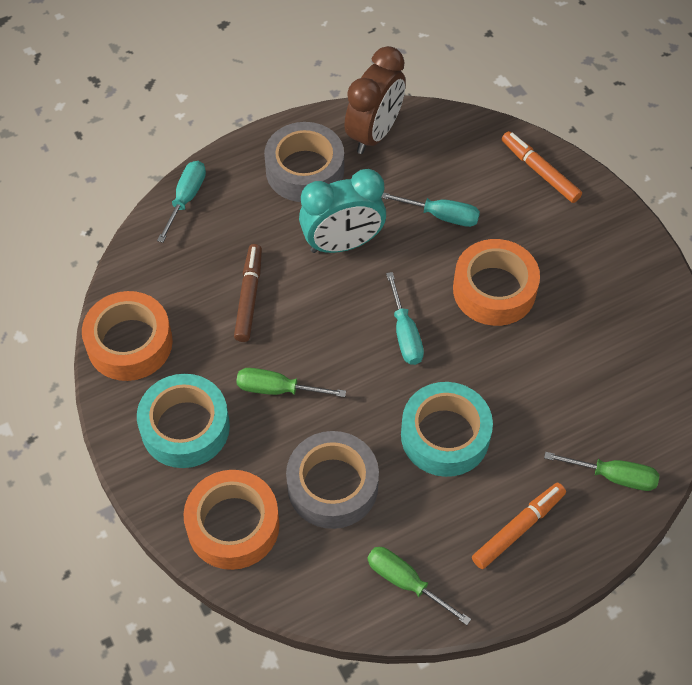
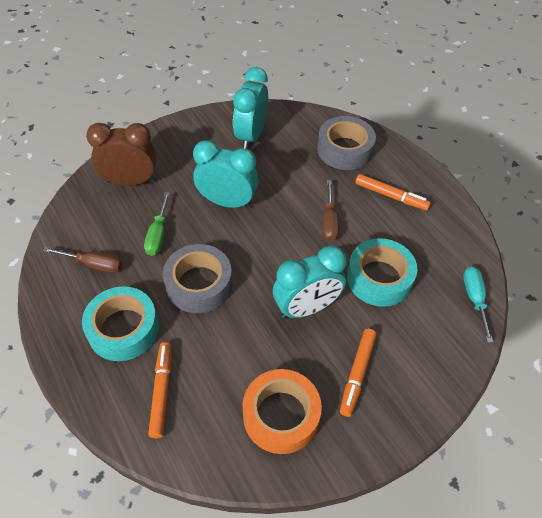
brown marker: [234,244,262,342] = 1 -> none = 0
brown screwdriver: none = 0 -> [43,247,122,273] [323,180,339,242] = 2
green screwdriver: [236,368,346,397] [367,547,471,625] [544,452,659,491] = 3 -> [144,192,169,256] = 1
orange marker: [472,483,566,569] [502,131,582,203] = 2 -> [148,342,171,438] [340,329,377,417] [355,174,431,211] = 3
orange tape: [82,291,173,381] [184,470,280,570] [453,239,540,326] = 3 -> [243,369,322,454] = 1
turquoise clock: [299,169,386,253] = 1 -> [193,140,259,209] [233,67,268,149] [273,245,346,319] = 3
turquoise screwdriver: [157,161,206,243] [381,192,480,227] [386,272,424,365] = 3 -> [463,266,493,343] = 1

